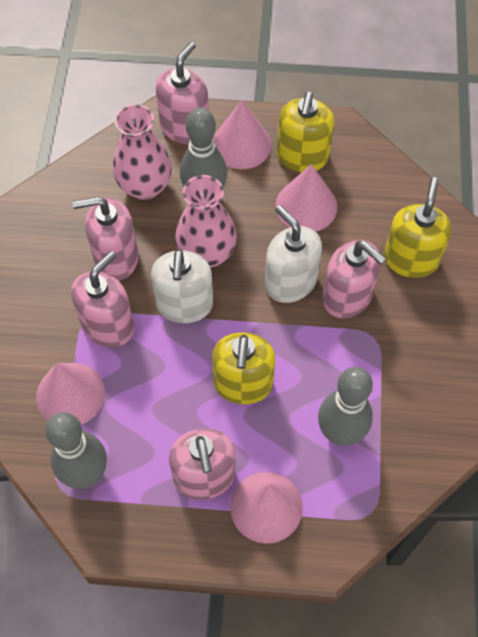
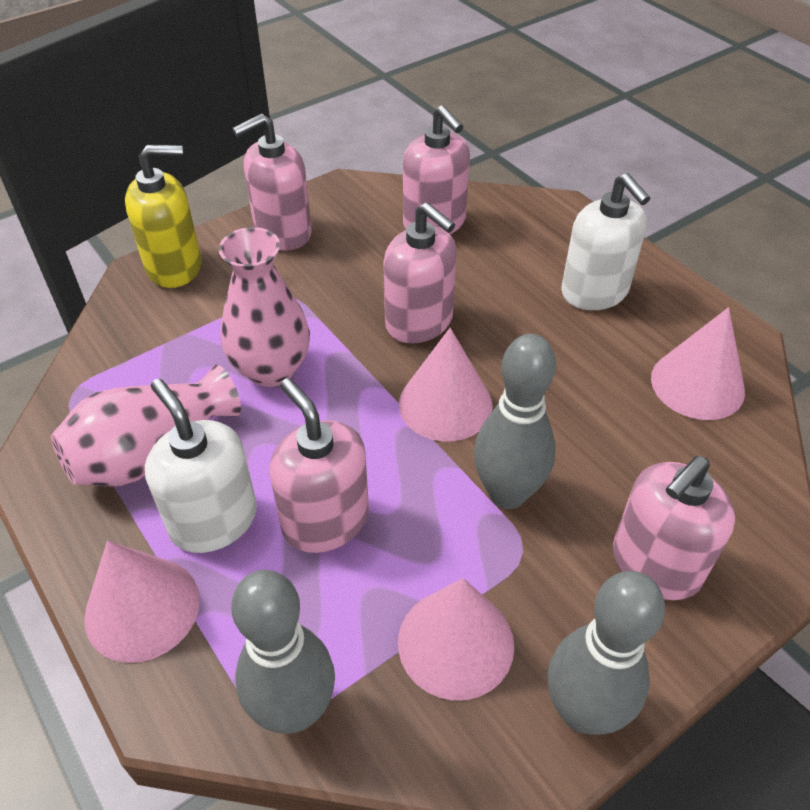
yellow soap dispenser: [212,333,275,404] [277,91,334,172] [384,177,452,278] = 3 -> [125,145,202,288] = 1

